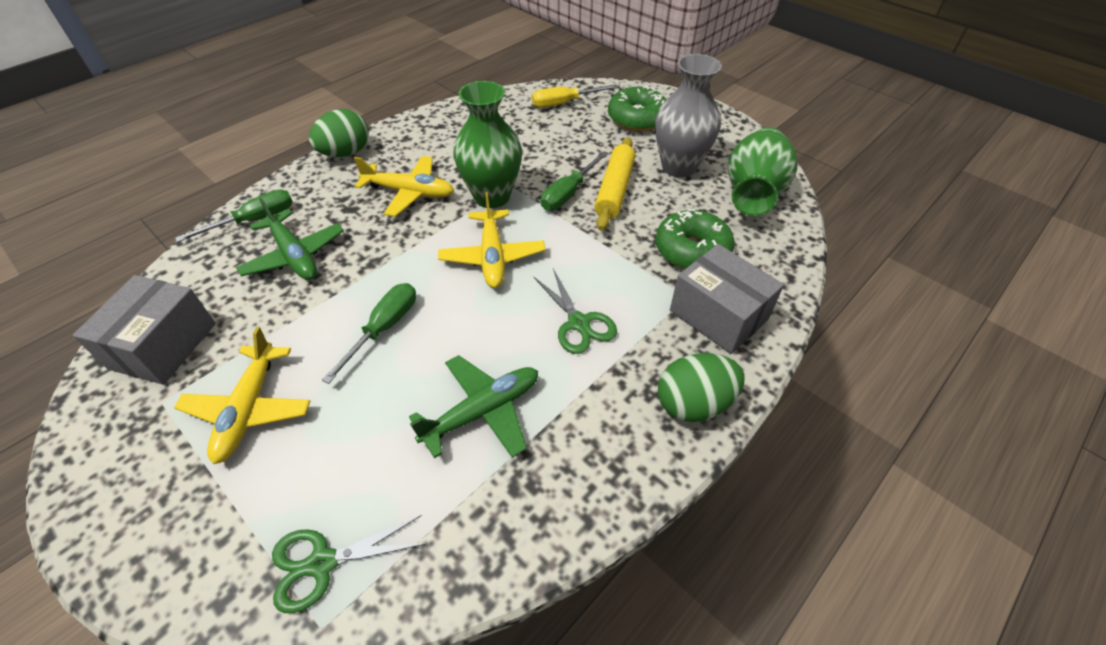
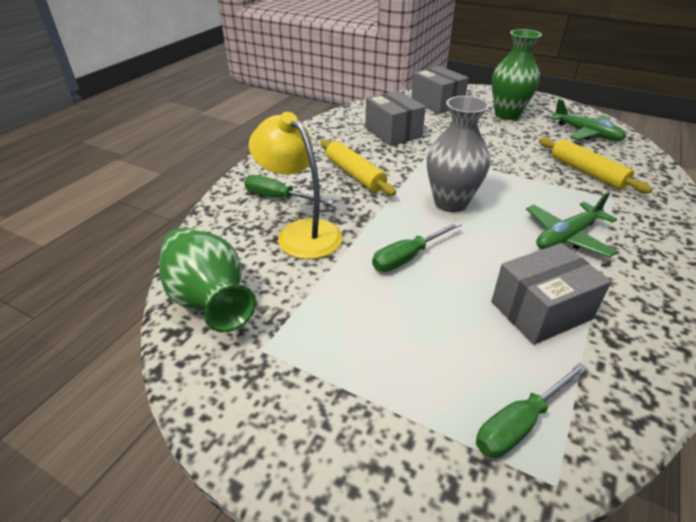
green donut: [608,86,666,131] [655,209,735,269] = 2 -> none = 0
green egg: [309,109,369,157] [658,353,744,422] = 2 -> none = 0
green scissors: [272,515,427,613] [533,269,617,354] = 2 -> none = 0
grey box: [73,275,216,385] [670,244,784,354] = 2 -> [365,91,426,146] [411,66,469,114] [491,243,612,345] = 3
yellow lamp: none = 0 -> [249,112,342,259] = 1
yellow plane: [174,327,310,464] [354,156,454,217] [438,192,546,288] = 3 -> none = 0
yellow rolling pin: [594,137,635,231] = 1 -> [320,139,396,196] [539,137,652,193] = 2
yellow screwdriver: [532,84,618,108] = 1 -> none = 0

